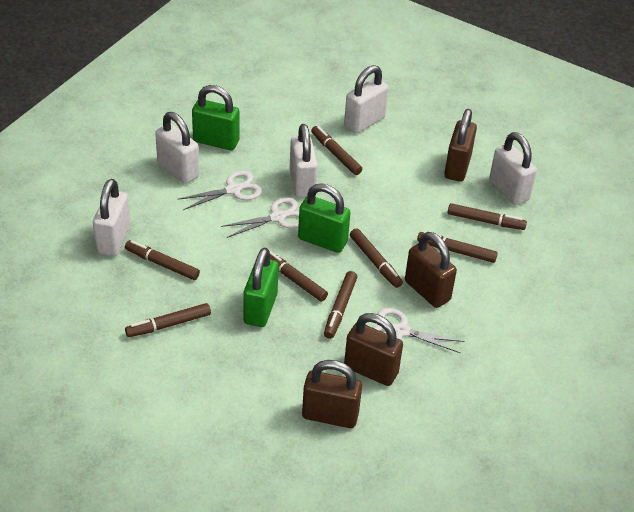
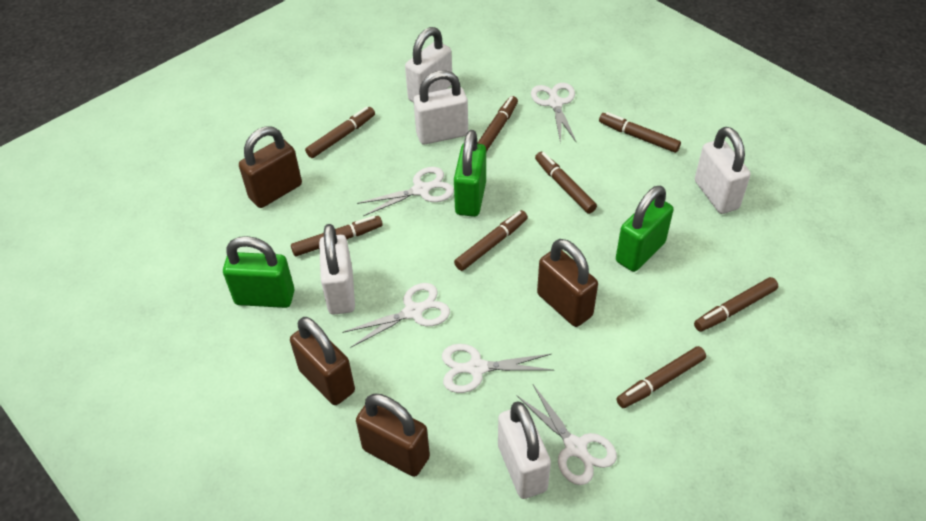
white scissors: [178,170,262,210] [221,197,299,238] [373,308,464,353] = 3 -> [342,283,450,348] [357,167,454,216] [442,344,554,393] [516,385,617,485] [531,83,577,144] = 5

